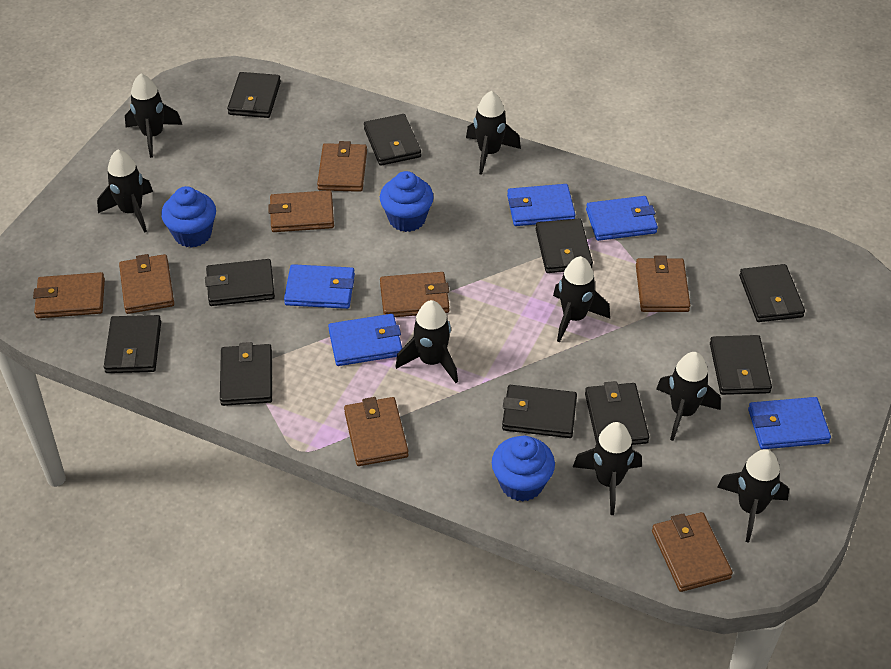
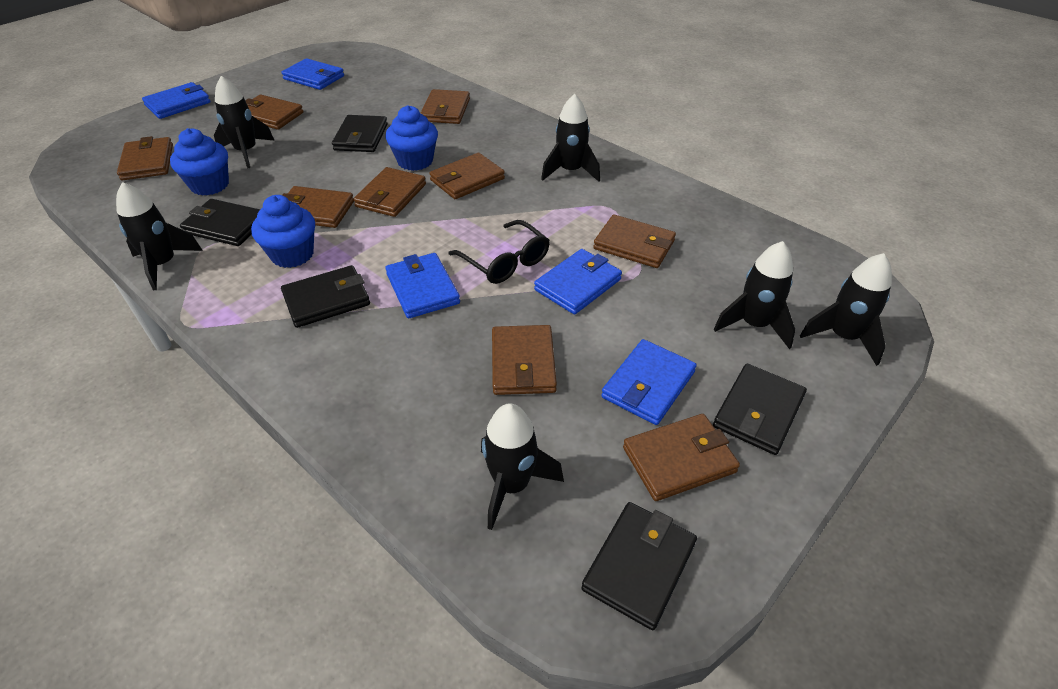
black glasses: none = 0 -> [448,220,550,284] = 1
black rocket: [97,149,153,233] [125,73,182,158] [395,300,458,383] [466,91,521,175] [553,256,610,342] [573,422,642,515] [656,352,721,441] [717,449,789,542] = 8 -> [116,182,203,290] [214,76,275,169] [481,403,564,530] [541,94,600,182] [714,241,796,349] [800,253,892,366] = 6
black wallet: [104,315,161,373] [205,259,275,306] [220,342,272,406] [227,72,281,118] [364,114,421,166] [502,385,577,438] [536,218,593,273] [585,381,649,445] [710,335,772,395] [739,264,805,322] = 10 -> [180,199,260,246] [281,265,370,328] [332,115,388,152] [582,502,697,630] [713,364,807,455] = 5
brown wallet: [33,272,105,318] [119,254,174,314] [268,190,334,232] [317,141,367,192] [344,397,409,466] [380,272,449,317] [636,255,690,312] [652,512,733,592] = 8 -> [117,136,173,180] [245,95,303,130] [282,186,354,228] [353,167,426,217] [420,89,470,124] [429,153,505,199] [492,325,557,395] [593,214,676,268] [623,414,740,501] = 9

